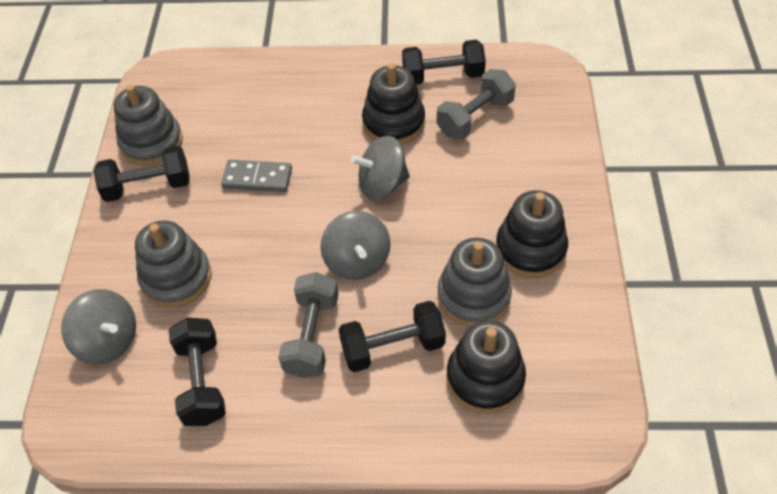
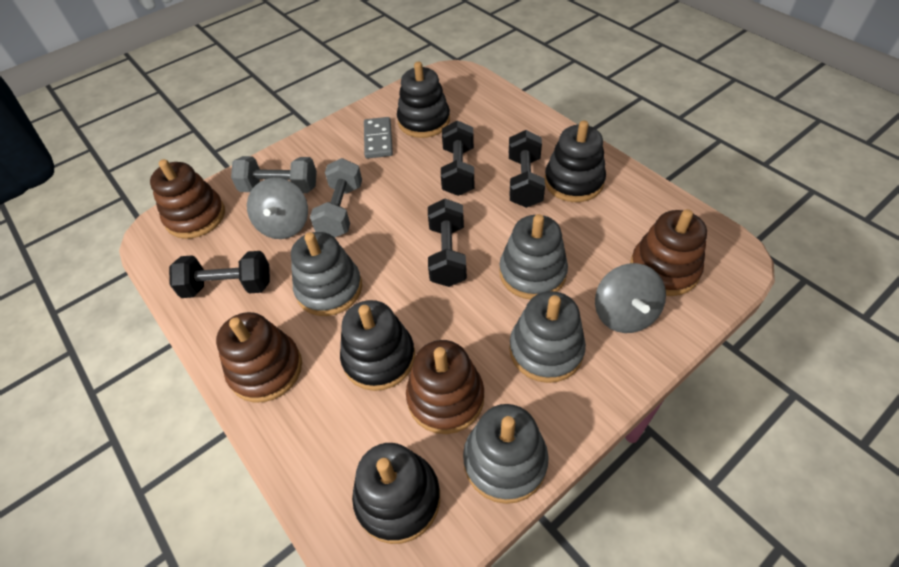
black stacking toy: [362,63,425,145] [446,320,526,414] [496,190,568,278] = 3 -> [340,300,415,391] [352,443,440,544] [397,62,450,138] [544,120,606,202] = 4
brown stacking toy: none = 0 -> [150,159,225,239] [216,312,302,403] [406,340,484,434] [630,209,707,296] = 4
grey spinning top: [61,289,136,364] [320,211,391,280] [351,136,410,200] = 3 -> [247,178,308,239] [595,263,666,333] = 2
grey stacking toy: [114,84,183,166] [135,220,211,308] [438,238,512,327] = 3 -> [291,232,362,316] [463,404,549,504] [499,214,568,300] [509,291,586,383] = 4

